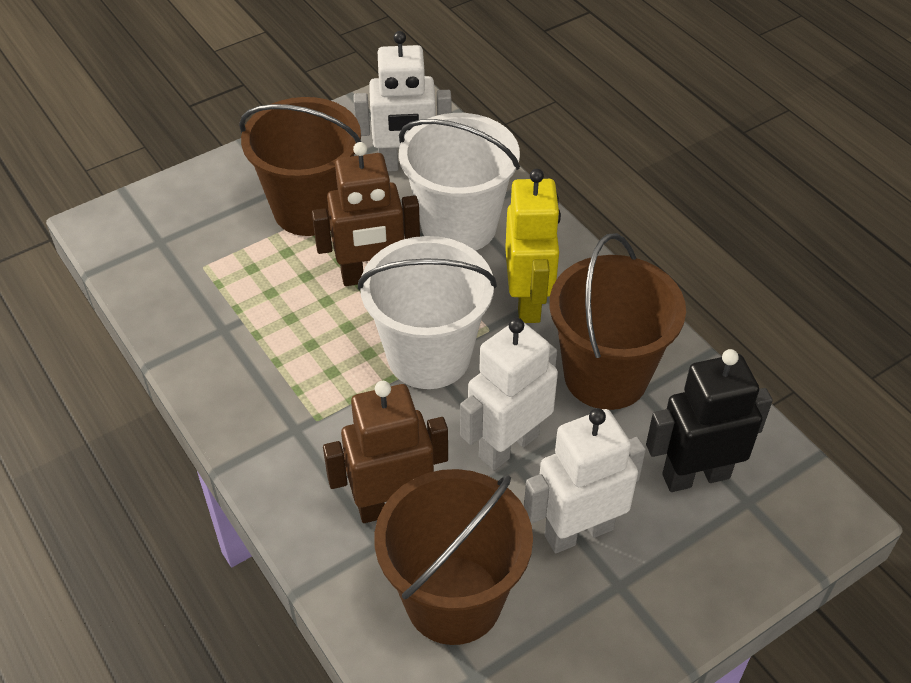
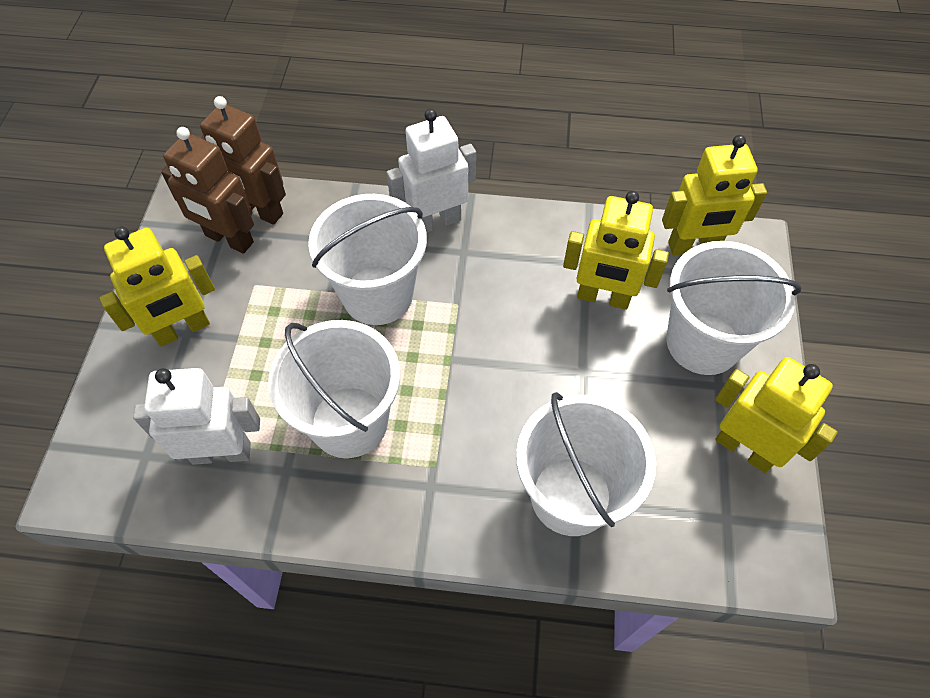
black robot: [646,349,773,492] = 1 -> none = 0
brown bucket: [239,97,361,236] [374,469,533,645] [549,233,686,410] = 3 -> none = 0
white bucket: [358,236,497,389] [399,113,520,251] = 2 -> [268,320,400,458] [308,194,427,325] [516,392,656,536] [667,241,801,375] = 4
white robot: [354,31,451,171] [460,318,558,470] [524,408,646,553] = 3 -> [133,368,260,465] [387,109,476,233] = 2
yellow robot: [505,169,561,323] = 1 -> [99,226,215,347] [563,191,669,310] [662,135,767,255] [715,357,838,473] = 4

